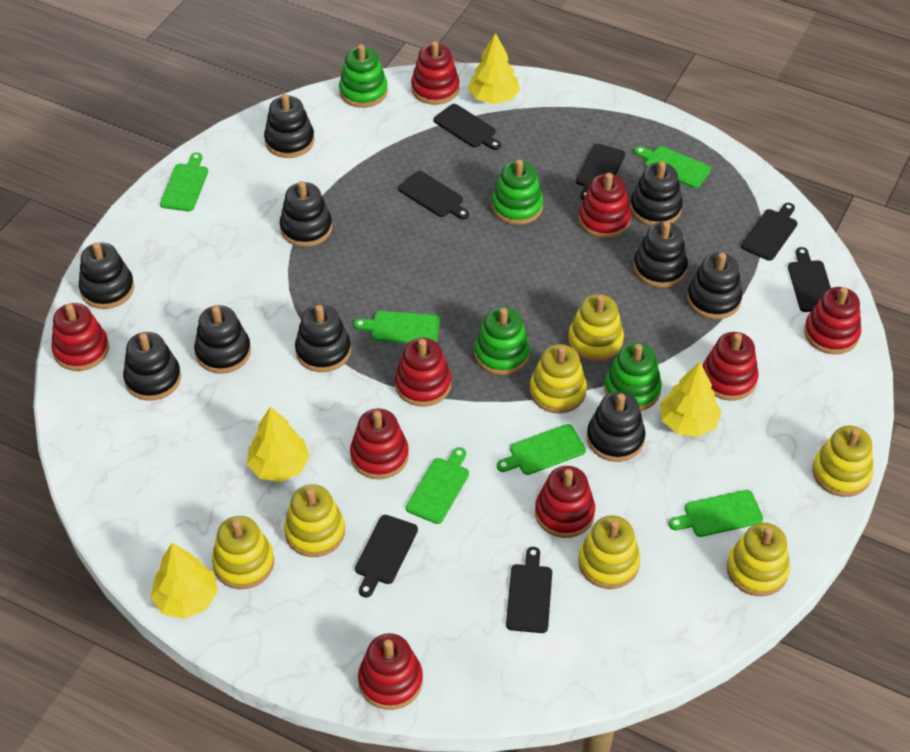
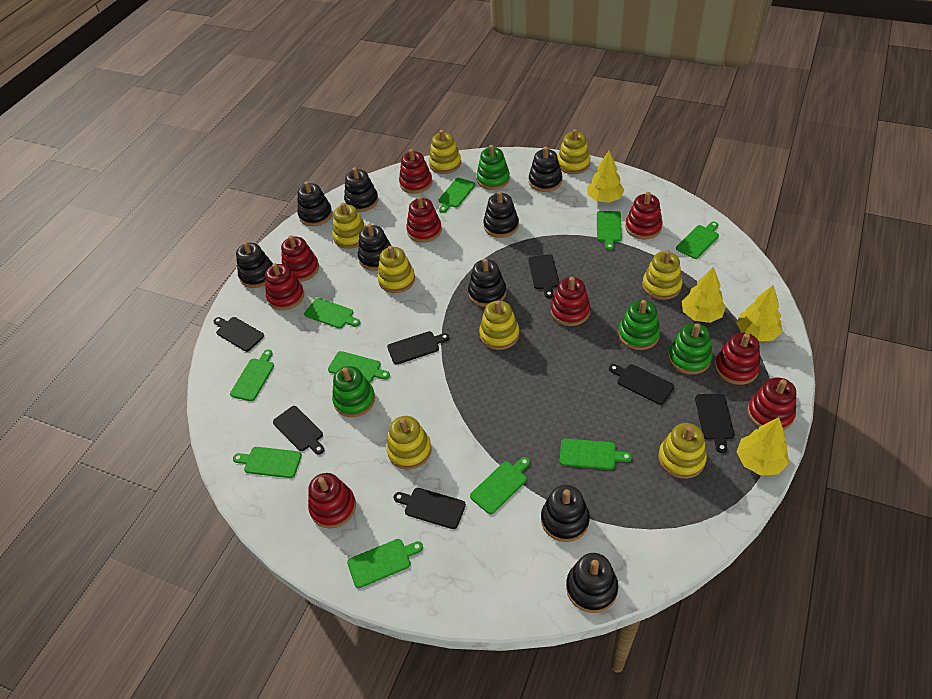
black stacking toy: [79,242,134,309] [123,332,181,401] [194,305,251,373] [264,94,315,158] [280,181,332,247] [295,304,351,372] [587,391,646,462] [630,161,683,226] [634,221,688,288] [687,253,743,319] = 10 -> [236,242,273,288] [297,181,332,226] [344,167,378,212] [358,224,392,271] [468,259,506,307] [483,191,519,238] [529,147,562,192] [541,485,590,542] [566,553,618,613] = 9
green cutting board: [160,153,208,211] [354,311,440,343] [406,447,469,524] [497,424,586,475] [634,146,711,188] [669,490,763,537] = 6 -> [230,349,274,401] [233,447,302,478] [304,298,360,329] [328,351,390,383] [347,539,423,588] [439,178,475,213] [470,457,530,514] [560,438,632,470] [597,211,622,251] [676,222,719,259] = 10
yellow stacking toy: [212,516,274,589] [284,484,345,557] [530,344,587,413] [568,294,624,362] [578,515,640,589] [727,523,790,596] [812,426,874,497] = 7 -> [332,203,366,249] [378,246,415,293] [386,416,432,469] [429,130,461,174] [479,300,519,350] [558,129,590,174] [642,250,683,300] [658,423,707,479] = 8

